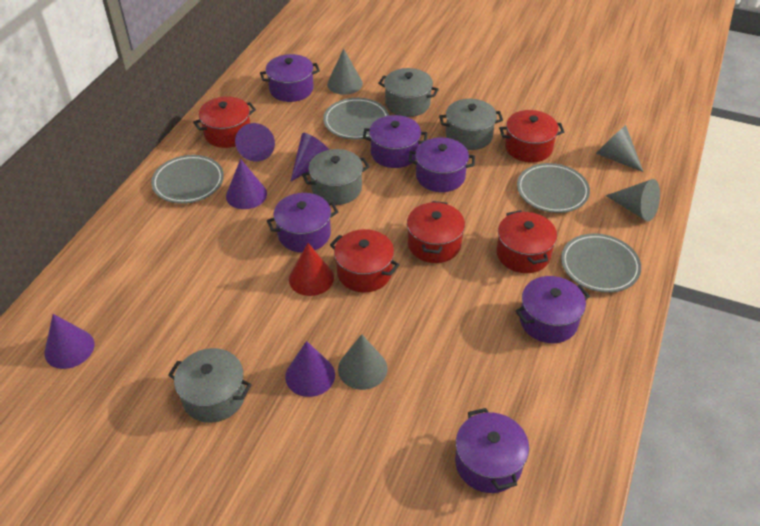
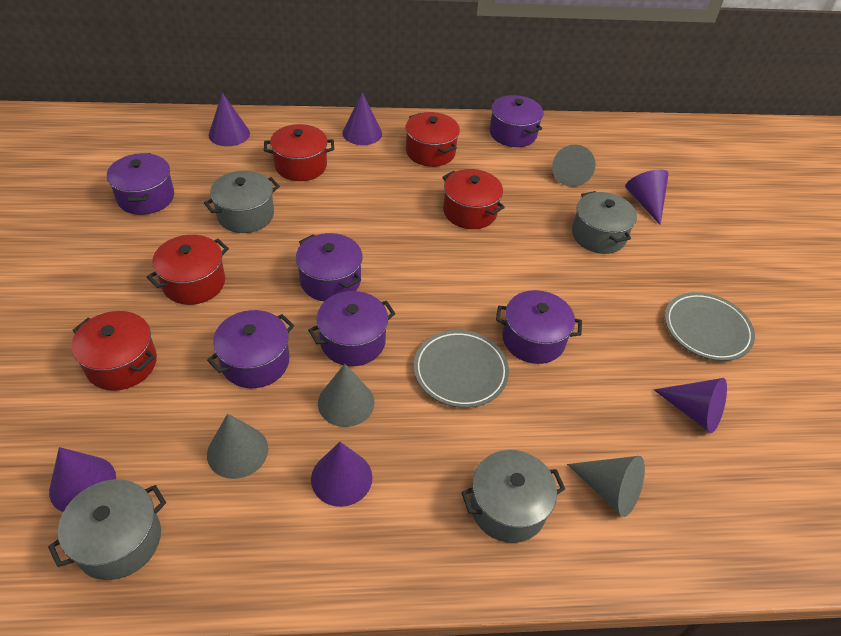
grey plate: [151,155,224,204] [323,98,389,140] [517,163,590,213] [561,233,641,293] = 4 -> [414,330,509,408] [665,292,755,361] = 2
purple cone: [44,314,94,369] [226,159,267,209] [235,123,275,162] [285,341,335,397] [290,133,330,182] = 5 -> [49,447,116,512] [209,93,250,146] [311,442,372,507] [343,93,382,145] [625,169,669,225] [654,378,727,433] = 6
red cone: [289,243,334,296] = 1 -> none = 0

